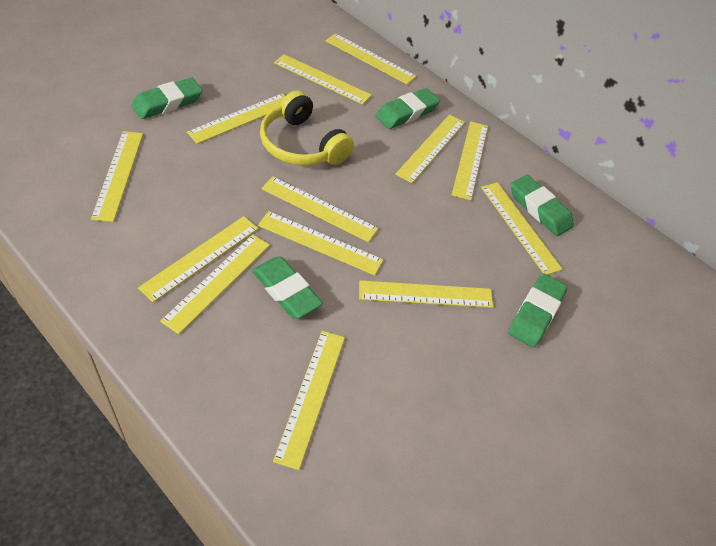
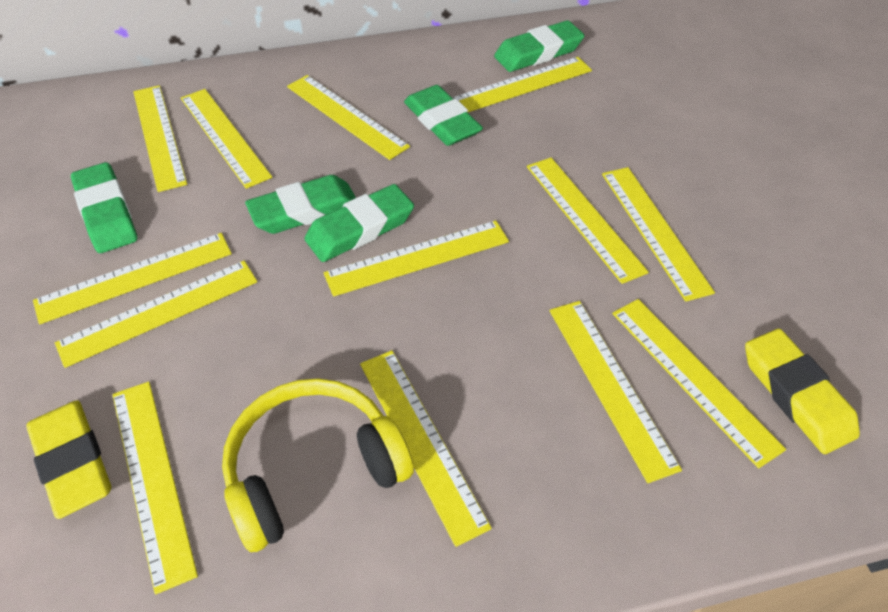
yellow eraser: none = 0 -> [26,400,111,519] [745,329,860,454] = 2

